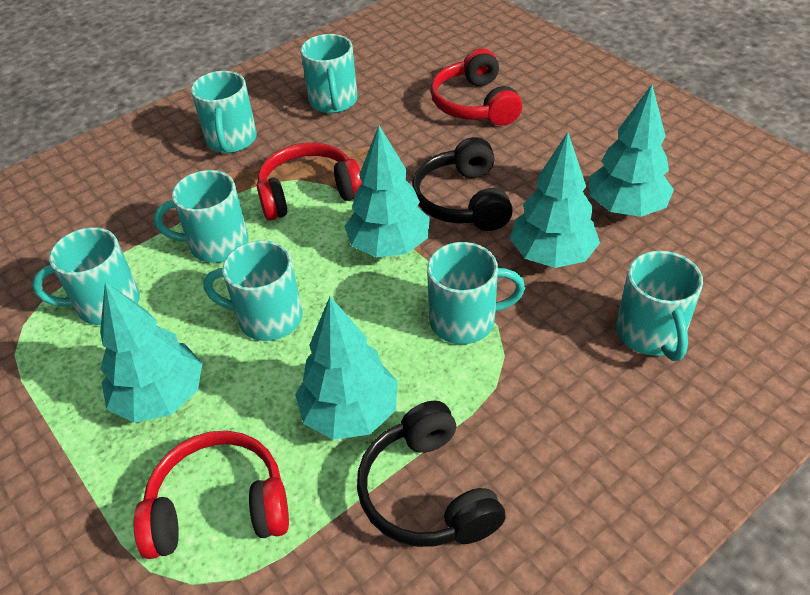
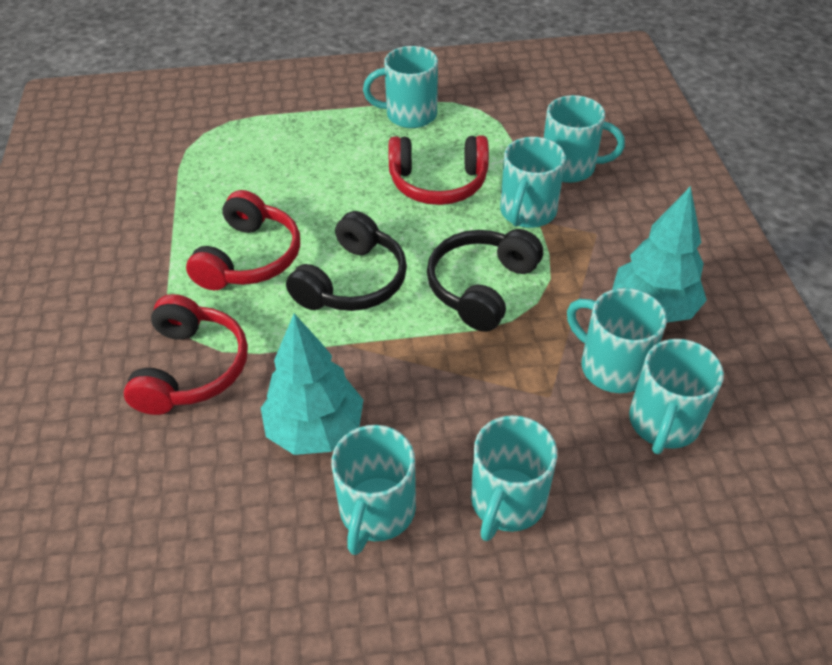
turquoise tree: [100,282,202,423] [295,297,398,440] [344,126,430,257] [510,132,600,268] [589,85,674,217] = 5 -> [261,313,363,455] [612,186,707,323] = 2

